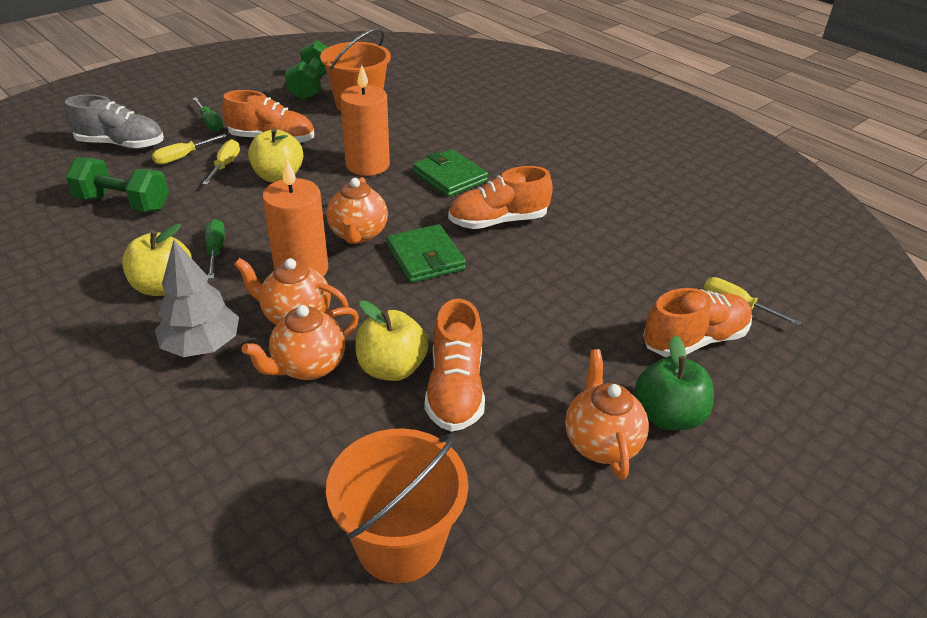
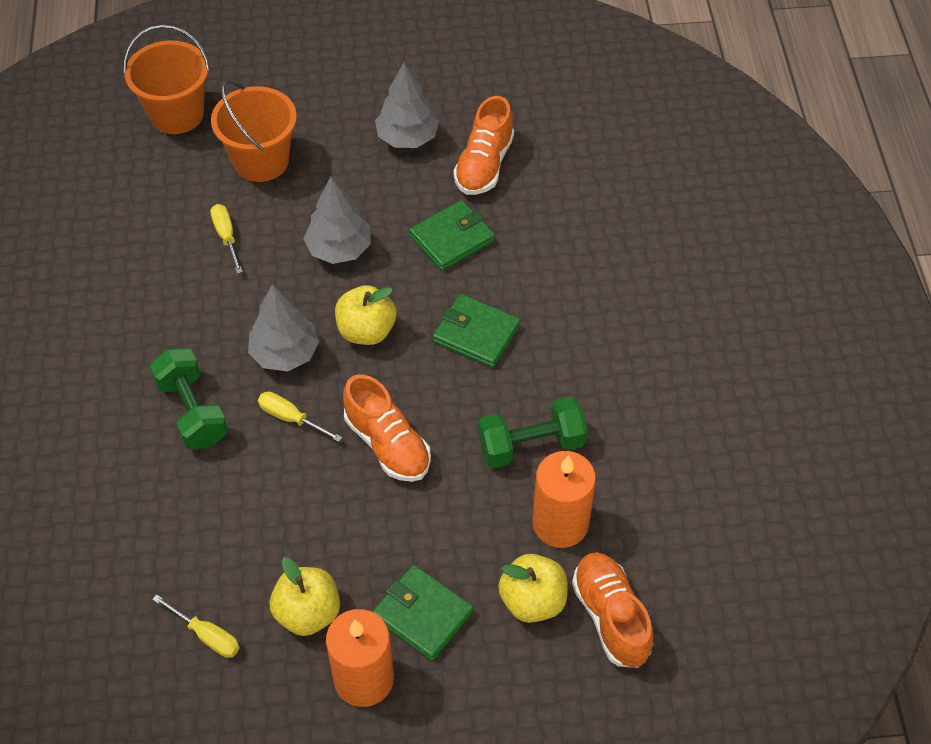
green apple: [635,335,714,430] = 1 -> none = 0
green screwdriver: [192,97,223,132] [205,219,225,279] = 2 -> none = 0
green wallet: [386,224,466,283] [413,149,488,197] = 2 -> [372,565,473,661] [409,200,495,271] [433,294,520,368] = 3
grey shoe: [64,94,164,149] = 1 -> none = 0
grey tree: [155,240,239,357] = 1 -> [248,284,319,372] [303,177,371,264] [375,63,439,148] = 3
orange shoe: [222,90,314,143] [425,299,485,432] [448,166,553,229] [643,288,752,357] = 4 -> [343,374,431,482] [453,96,514,195] [572,552,654,668] = 3
orange teapot: [234,258,349,325] [241,305,359,380] [326,177,388,244] [565,349,649,480] = 4 -> none = 0

